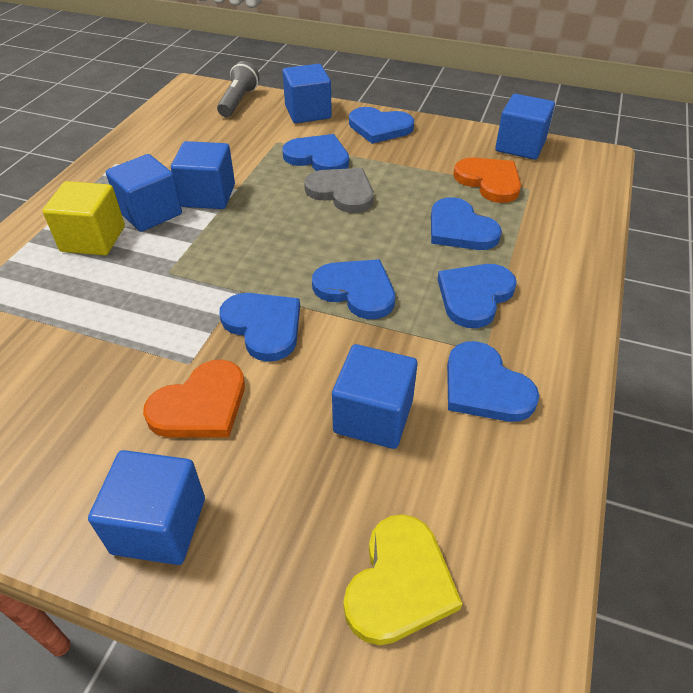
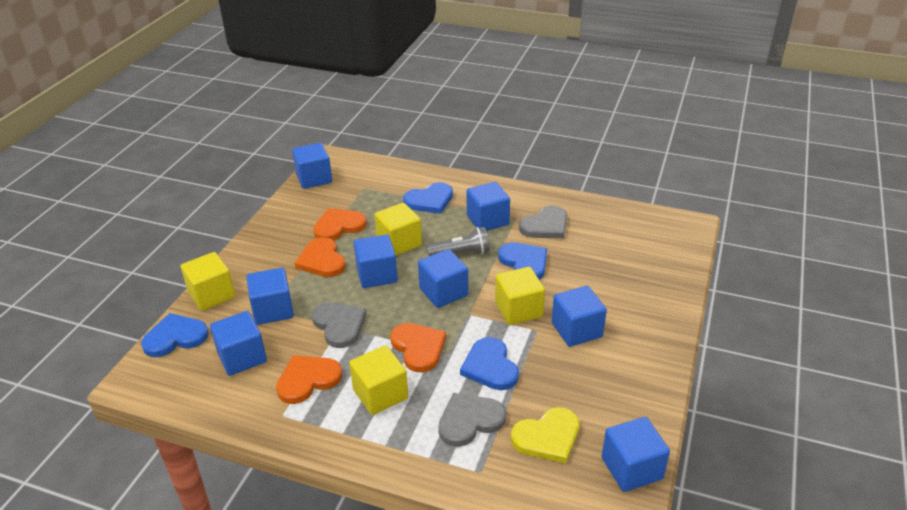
blue cube: [88,450,205,565] [106,154,182,232] [171,141,235,209] [283,64,332,123] [332,344,417,449] [495,94,555,160] = 6 -> [210,311,267,376] [247,268,294,325] [292,143,332,189] [354,234,398,288] [418,249,468,308] [467,182,510,231] [552,286,607,347] [602,417,670,492] = 8
blue heart: [219,293,300,362] [282,134,349,171] [312,259,395,319] [349,107,414,144] [431,197,502,250] [438,264,517,328] [447,341,539,422] = 7 -> [141,313,209,357] [403,182,453,214] [460,337,519,390] [498,242,547,280] = 4
grey heart: [304,168,374,213] = 1 -> [312,302,366,348] [438,393,506,447] [519,205,567,238] = 3
orange heart: [143,360,245,437] [453,157,521,203] = 2 -> [276,355,342,404] [295,237,346,277] [313,208,367,240] [390,323,446,372] = 4
yellow cube: [42,181,125,255] = 1 -> [181,252,235,311] [349,345,408,415] [375,203,422,255] [495,267,545,325] = 4

